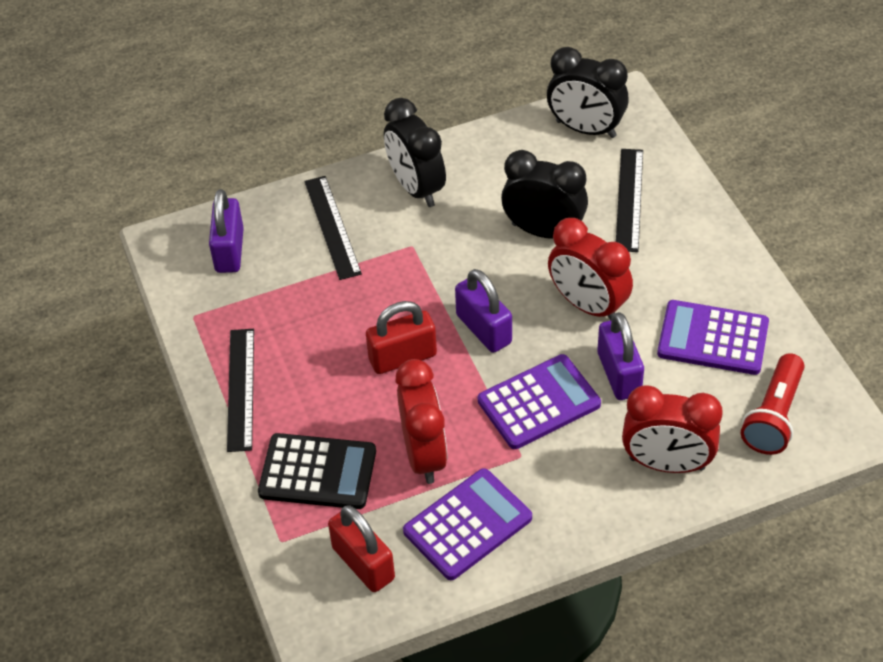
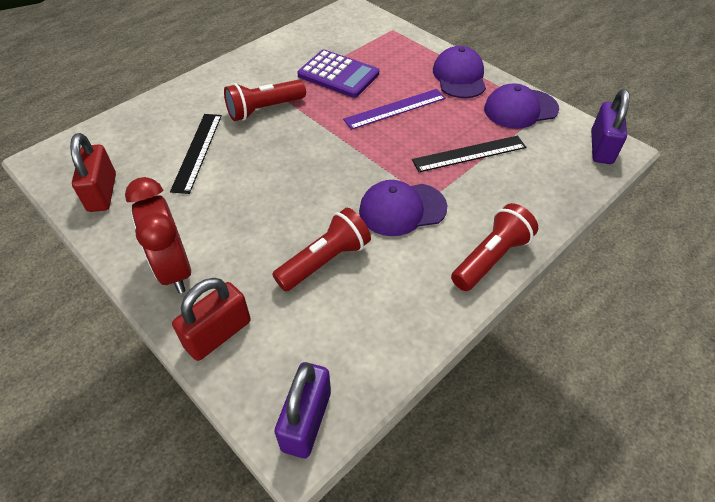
black calculator: [258,433,376,509] = 1 -> none = 0
black clock: [384,98,446,207] [501,150,588,239] [547,47,629,138] = 3 -> none = 0
black ruler: [227,329,254,452] [304,176,362,280] [616,149,643,252] = 3 -> [170,114,222,194] [412,136,526,172] = 2
purple calculator: [403,468,532,580] [478,354,601,449] [657,300,769,375] = 3 -> [297,50,379,98] = 1
purple cap: none = 0 -> [359,180,447,236] [433,46,486,98] [484,83,559,129] = 3
purple padlock: [209,189,244,273] [455,269,512,353] [597,312,644,400] = 3 -> [275,362,331,458] [591,89,630,164] = 2
purple ruler: none = 0 -> [343,89,446,130] = 1
red clock: [396,359,447,484] [548,218,633,321] [622,386,723,473] = 3 -> [125,177,191,293] = 1
red flashlight: [741,353,805,455] = 1 -> [224,80,306,121] [272,208,371,292] [451,203,538,291] = 3

